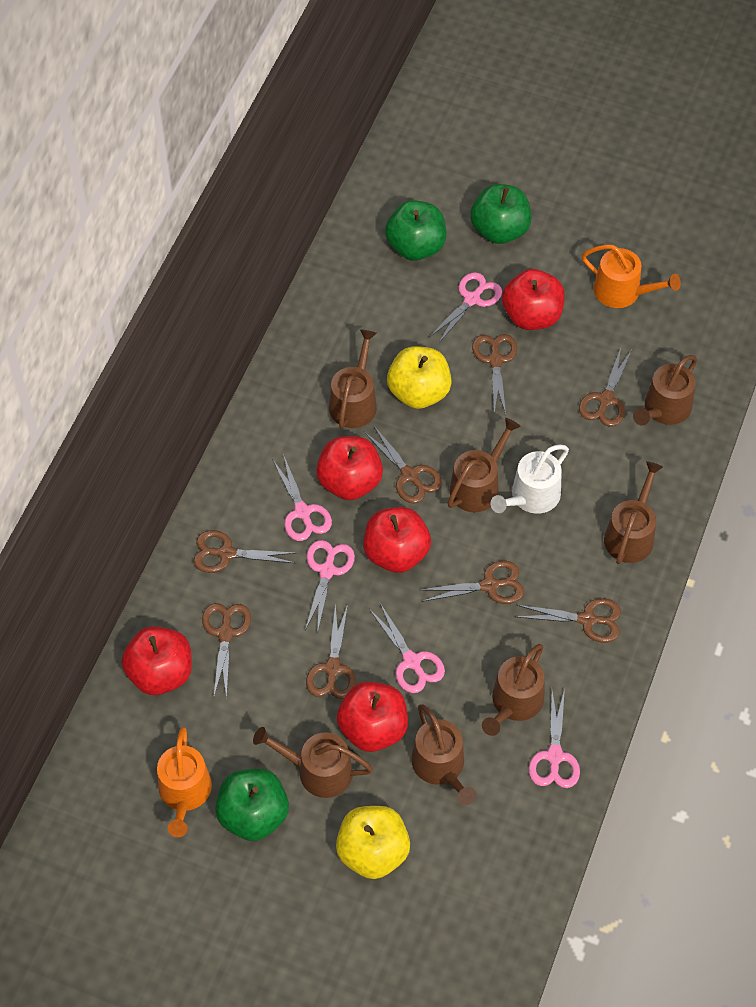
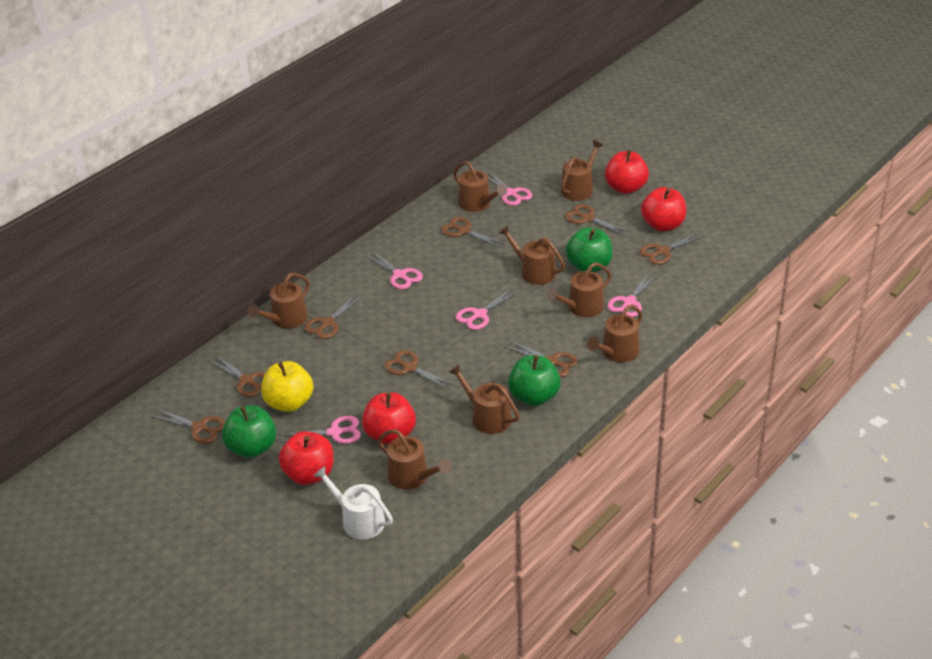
brown watering can: [253,727,373,798] [329,329,377,429] [411,704,476,805] [448,418,521,512] [482,644,545,736] [604,461,663,564] [633,355,697,425] = 7 -> [248,273,310,329] [378,429,451,490] [448,364,520,434] [453,161,507,212] [499,226,565,285] [547,263,612,317] [561,140,603,201] [587,305,643,362] = 8
orange watering can: [157,727,212,837] [582,245,681,308] = 2 -> none = 0
red apple: [121,626,192,695] [316,436,383,500] [337,682,408,752] [363,507,431,573] [502,269,565,330] = 5 -> [278,431,333,485] [362,392,416,444] [605,150,649,194] [641,187,686,232] = 4
yellow apple: [336,806,410,879] [387,346,452,409] = 2 -> [261,361,314,412] = 1

